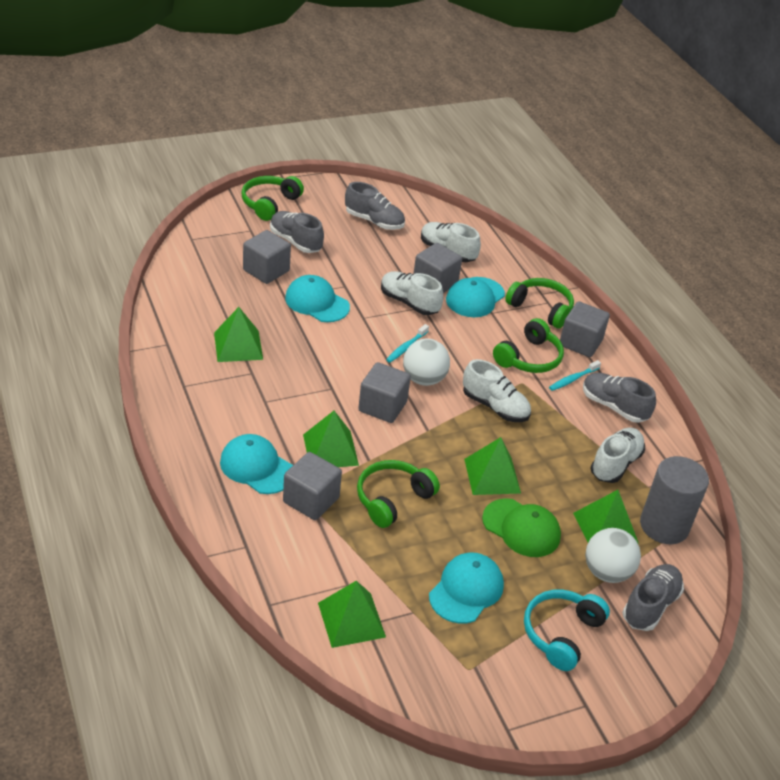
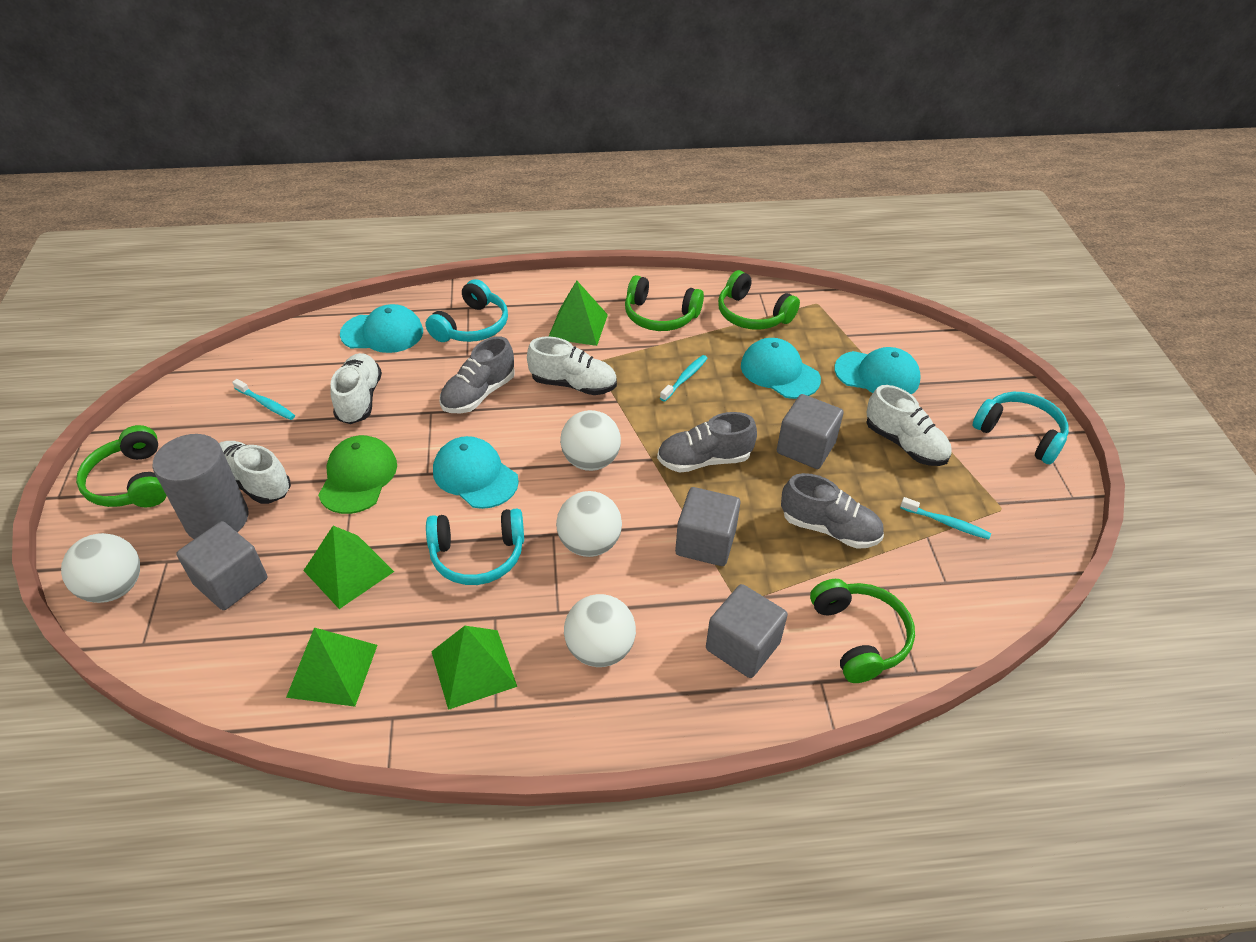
green pyramid: [214,307,263,362] [303,411,359,467] [318,581,386,648] [464,437,521,495] [573,490,639,544] = 5 -> [286,627,377,707] [303,526,394,609] [431,626,517,710] [549,280,608,346] = 4
grey cube: [243,230,291,284] [283,452,342,520] [358,362,411,423] [414,243,462,293] [560,301,610,357] = 5 -> [176,521,267,610] [675,487,741,566] [706,584,788,678] [777,394,844,469] = 4
grey shoe: [270,211,324,253] [345,182,405,230] [583,373,656,423] [622,564,684,631] = 4 -> [440,336,515,413] [657,412,757,473] [781,473,884,549] = 3
turquoise headphones: [524,590,610,671] = 1 -> [425,279,508,342] [426,509,524,585] [973,392,1069,464] = 3
turquoise toothbrush: [386,324,429,363] [549,360,601,391] = 2 -> [232,379,295,420] [660,355,708,402] [900,497,991,540] = 3
white ball: [403,339,450,386] [585,528,641,583] = 2 -> [61,533,140,603] [556,491,622,557] [560,410,621,471] [564,594,636,667] = 4

